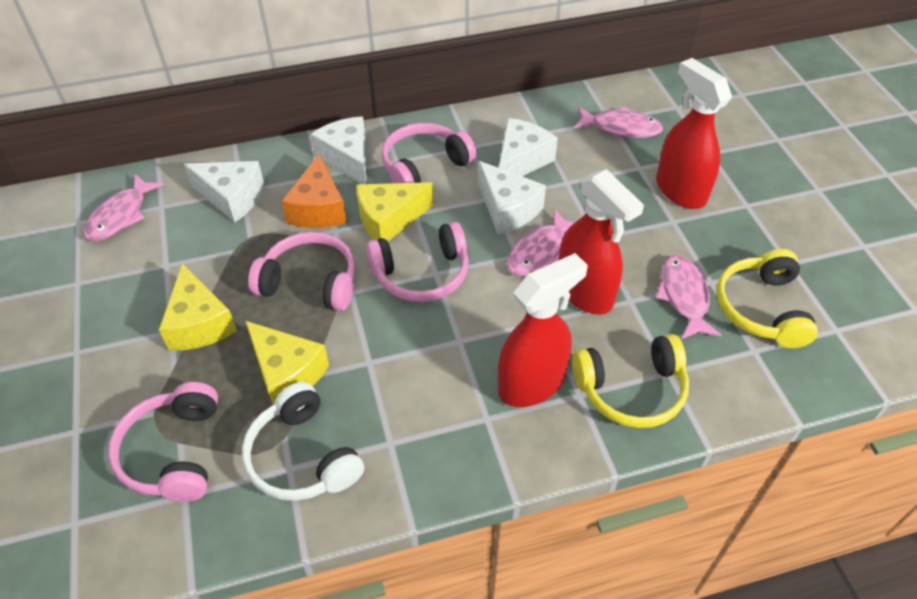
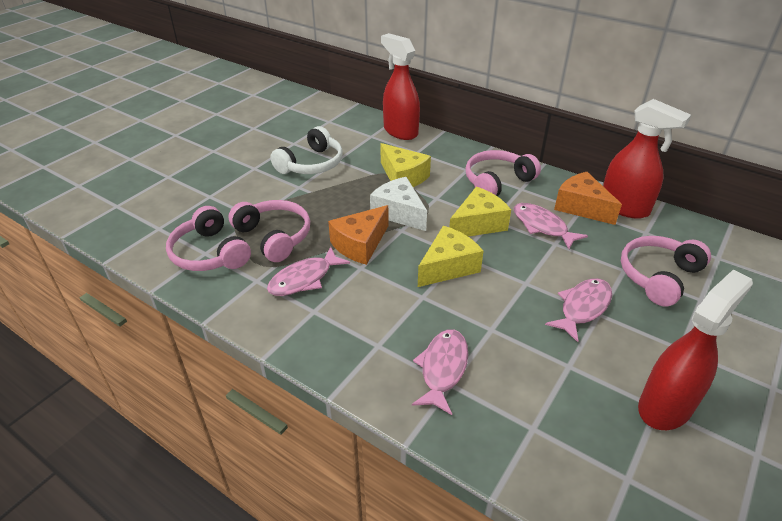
orange cheese: [281,154,347,228] = 1 -> [328,205,388,265] [554,172,622,225] = 2
white cheese: [184,161,264,223] [310,116,366,184] [478,161,546,234] [499,118,558,176] = 4 -> [370,177,427,231] = 1
yellow headphones: [572,334,689,428] [717,249,818,348] = 2 -> none = 0

